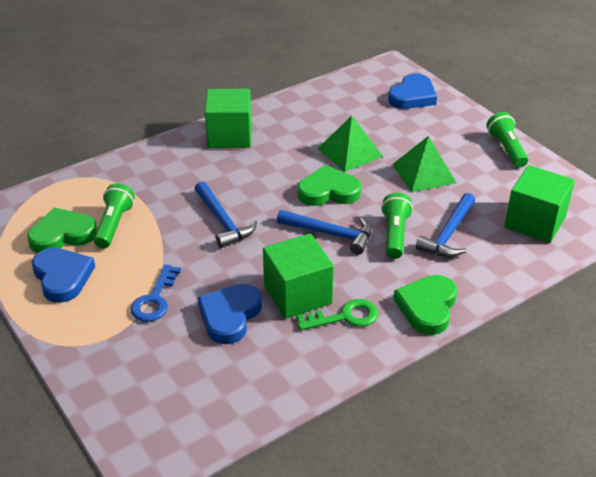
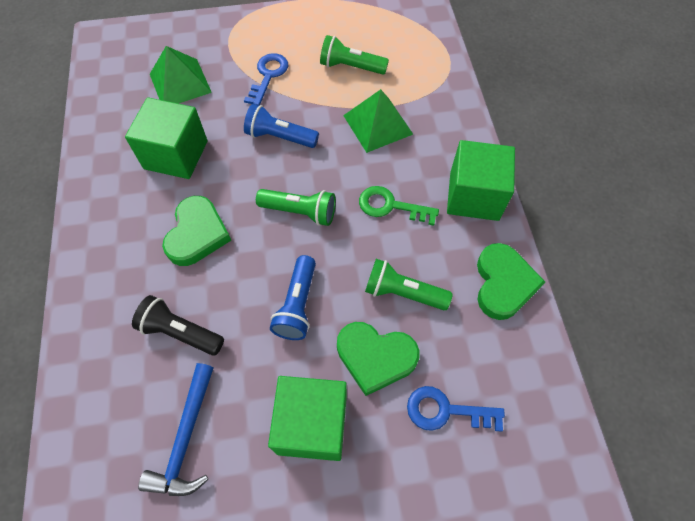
black flashlight: none = 0 -> [132,295,224,356] = 1
blue flashlight: none = 0 -> [244,104,319,148] [270,255,316,340] = 2
blue hammer: [195,181,257,248] [277,210,371,254] [416,193,475,257] = 3 -> [138,363,214,496] = 1
blue heart: [32,248,95,303] [198,284,262,344] [388,74,437,109] = 3 -> none = 0
blue key: [131,264,181,322] = 1 -> [244,53,288,106] [407,386,505,432] = 2

